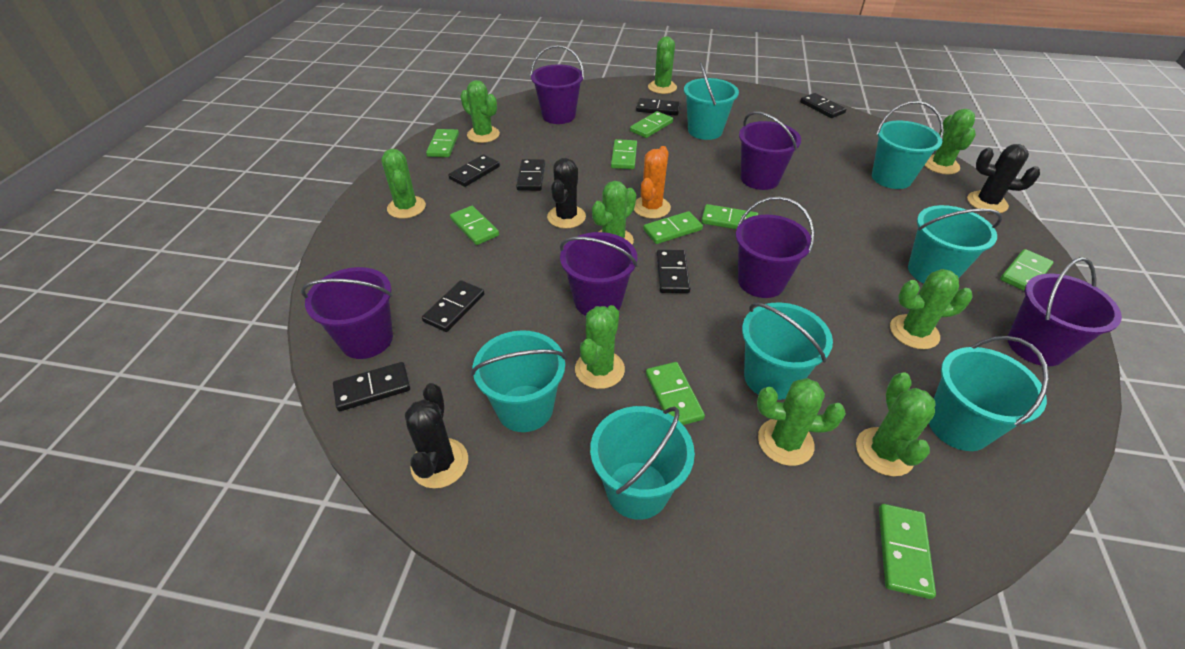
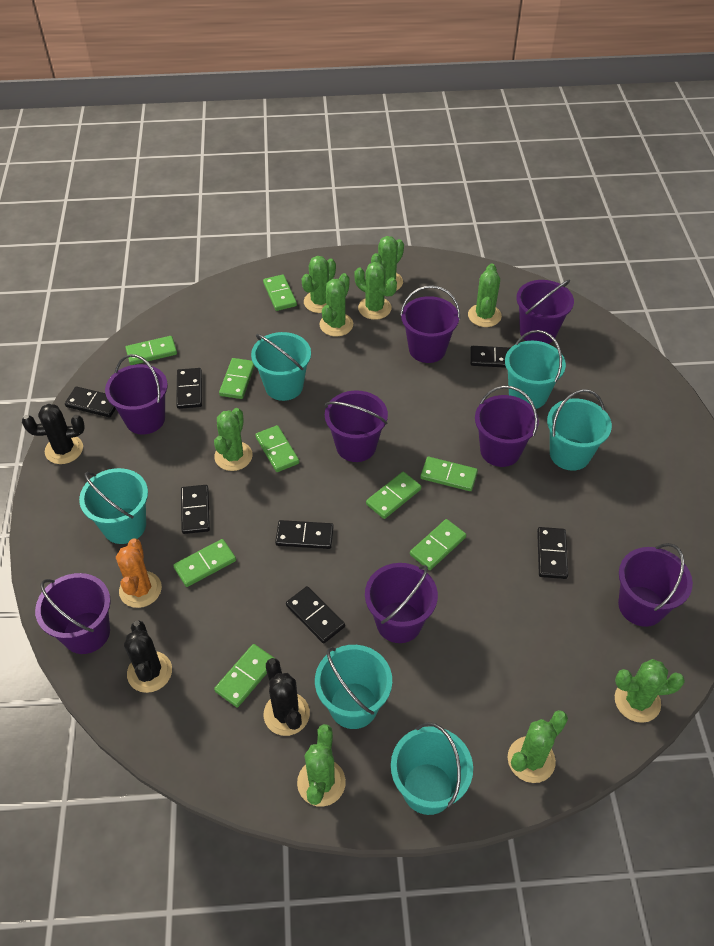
purple bucket: [301,267,393,359] [530,45,584,124] [560,232,638,316] [736,196,814,298] [739,111,801,190] [1008,257,1122,366] = 6 -> [35,573,111,654] [105,354,168,435] [325,390,388,462] [365,563,438,643] [400,285,460,363] [475,386,539,467] [516,280,574,344] [618,543,693,627] = 8
turquoise bucket: [471,330,566,432] [590,406,695,520] [684,62,739,140] [742,303,833,400] [872,101,944,189] [908,205,1002,283] [929,336,1049,451] = 7 -> [79,468,148,544] [251,332,311,401] [315,645,392,729] [391,722,473,815] [505,330,566,409] [547,389,612,471] = 6

